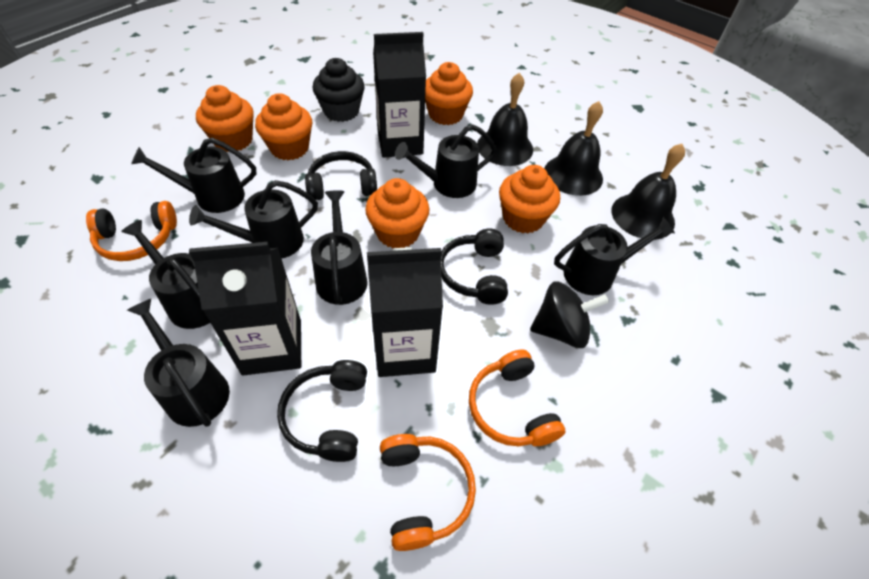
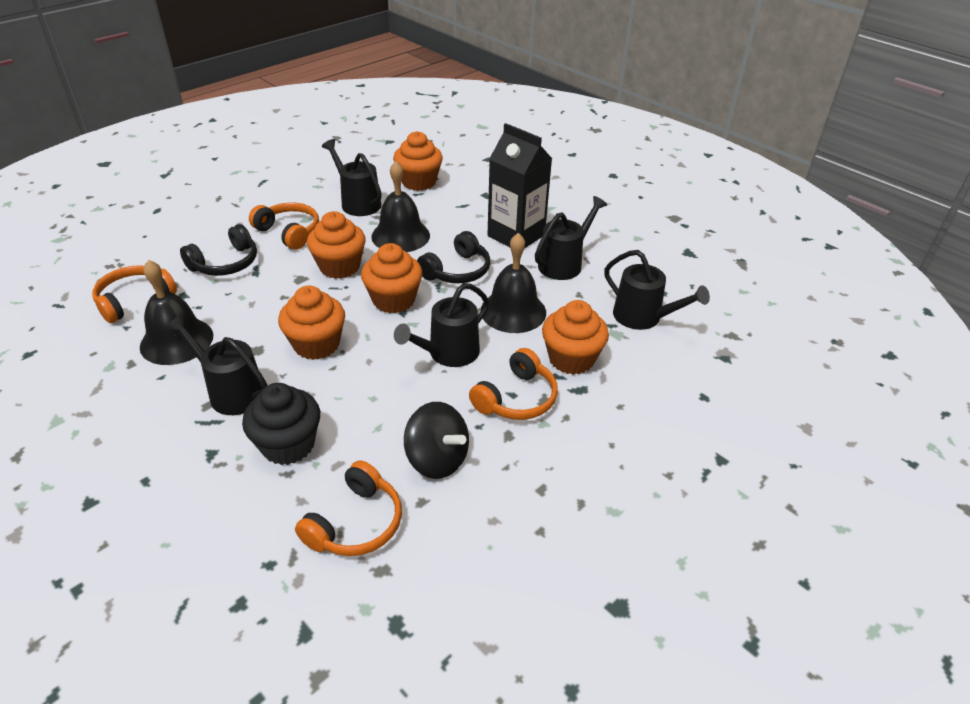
black carton: [189,242,301,375] [367,248,443,377] [373,32,426,158] = 3 -> [487,123,552,249] = 1
black headphones: [277,360,367,462] [305,151,377,200] [441,228,508,305] = 3 -> [180,224,257,276] [417,231,490,283] = 2
black watering can: [121,220,210,329] [127,299,230,427] [131,138,256,213] [189,180,318,259] [311,191,368,305] [395,124,497,198] [554,217,675,295] = 7 -> [165,314,268,415] [322,139,382,216] [394,283,489,367] [535,196,607,280] [604,250,710,330] = 5
orange headphones: [86,201,177,261] [380,434,476,551] [469,349,565,446] = 3 -> [92,265,177,323] [249,202,319,250] [295,460,402,556] [469,348,558,420] = 4

